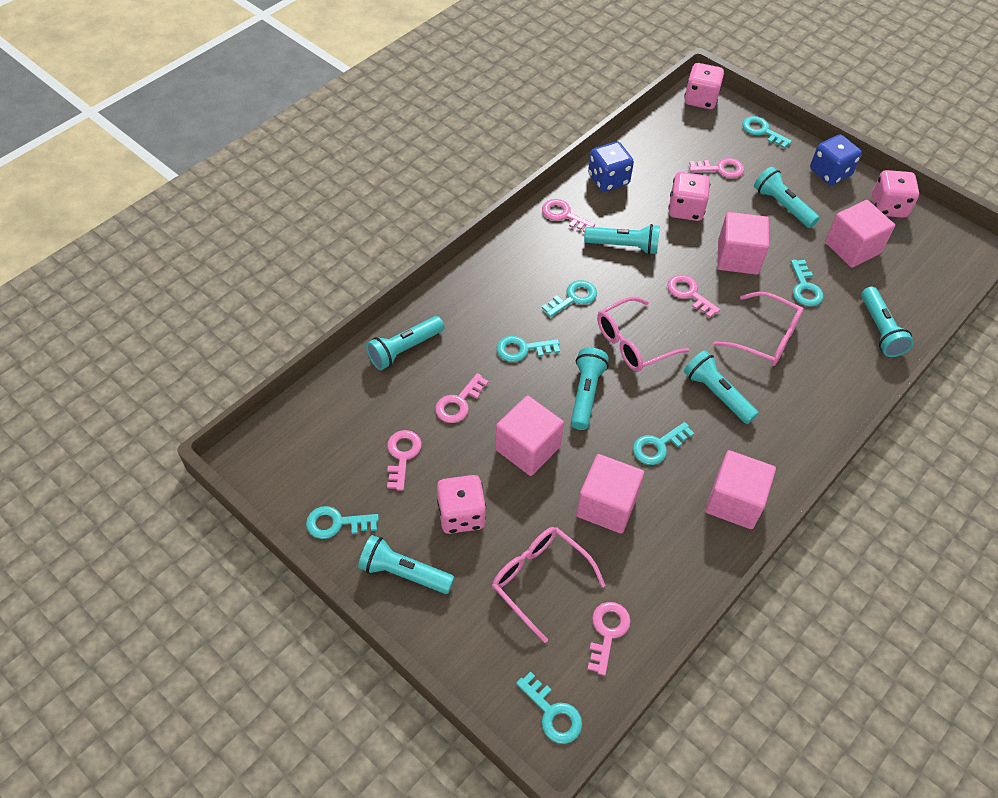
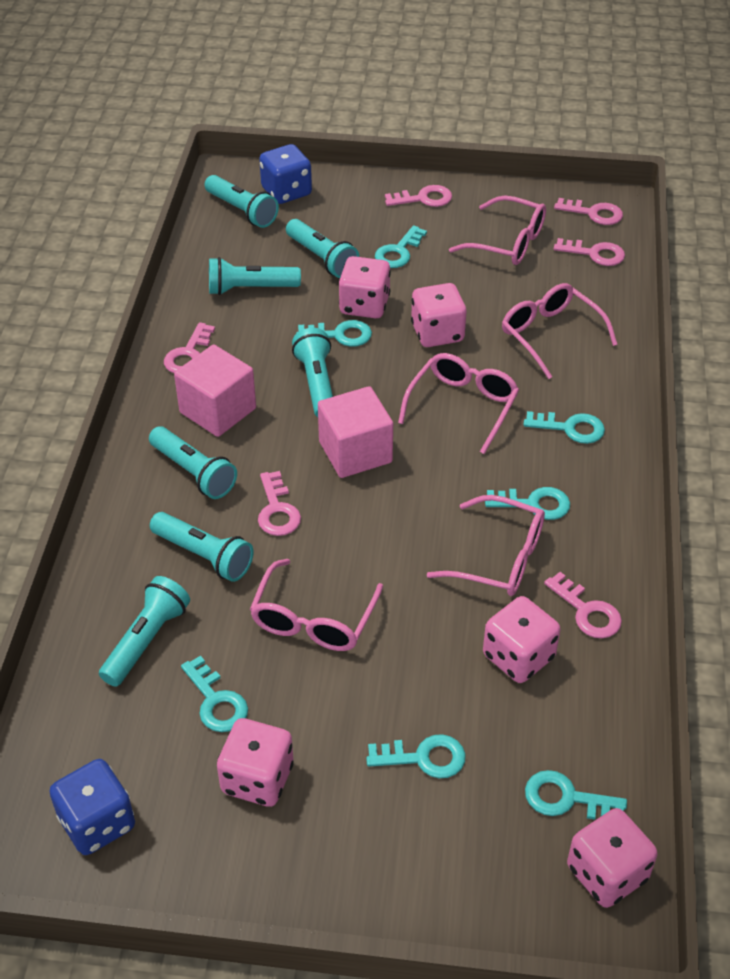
pink cube: [495,395,564,476] [576,454,644,534] [705,450,776,529] [717,212,769,275] [825,200,895,268] = 5 -> [174,344,256,437] [318,386,393,478] = 2
pink dice: [437,475,486,534] [668,172,710,221] [684,63,724,109] [872,170,919,218] = 4 -> [217,718,294,807] [339,256,391,318] [411,283,467,347] [483,596,560,683] [567,808,658,908] = 5
pink glasses: [492,527,606,643] [597,297,689,372] [713,292,804,366] = 3 -> [250,559,383,651] [398,353,519,454] [427,495,545,596] [449,195,546,265] [502,283,618,379] = 5

